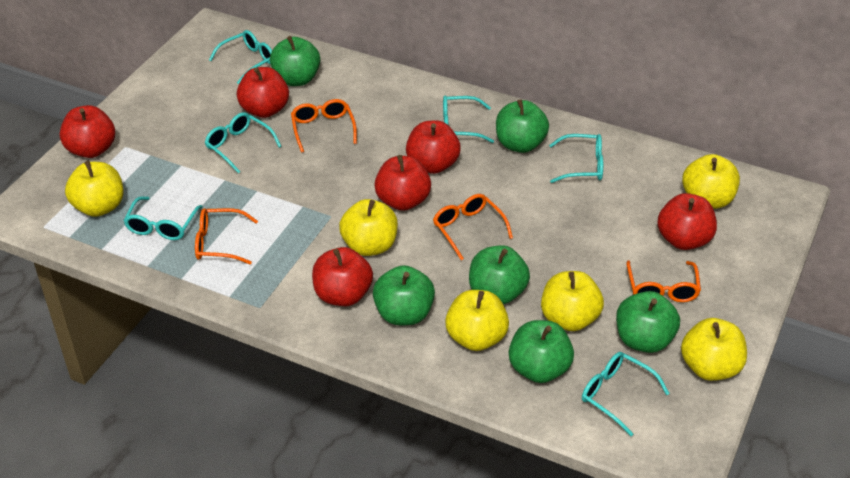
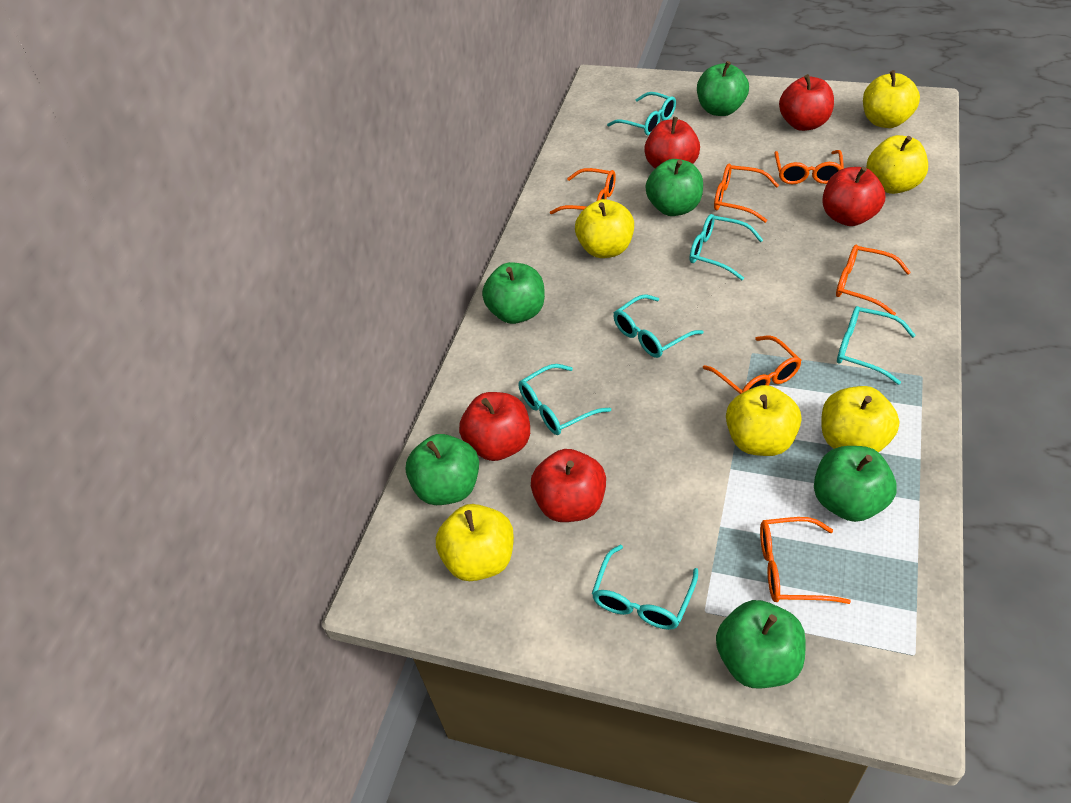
orange glasses: [195,208,258,264] [291,99,357,153] [433,194,513,260] [626,261,701,302] = 4 -> [550,168,616,214] [703,336,801,394] [714,164,779,223] [760,517,851,604] [774,150,844,184] [836,245,911,315] = 6
red apple: [60,105,115,158] [237,67,289,118] [312,247,373,306] [374,155,431,211] [406,120,461,174] [657,193,717,250] = 6 -> [459,392,530,461] [531,449,606,522] [644,117,700,169] [779,74,834,131] [822,167,885,226] = 5

